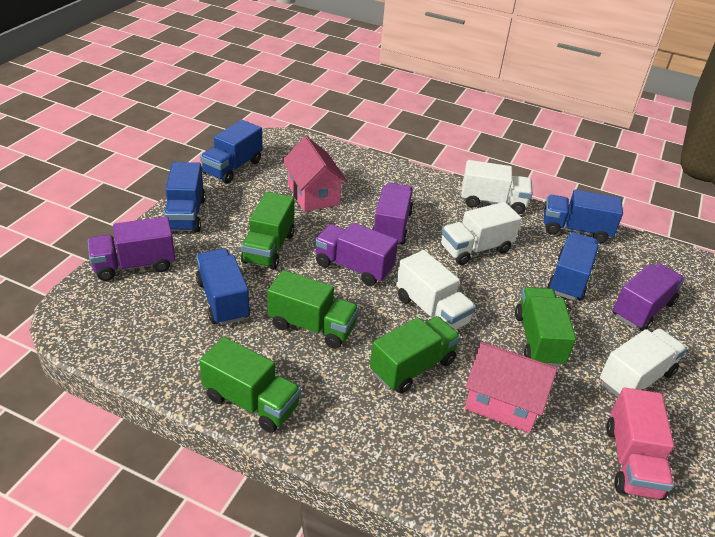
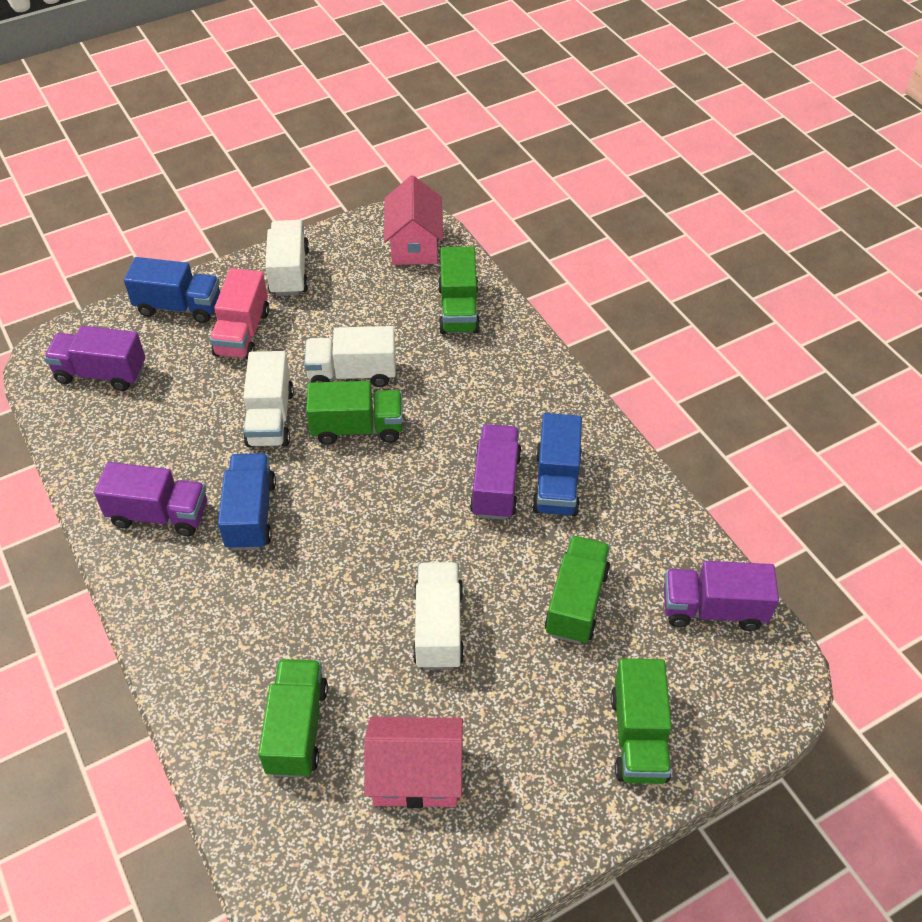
blue truck: [164,162,206,232] [196,248,250,326] [200,120,263,184] [544,189,623,243] [547,232,599,301] = 5 -> [124,257,220,323] [218,453,276,551] [532,413,582,516] = 3

